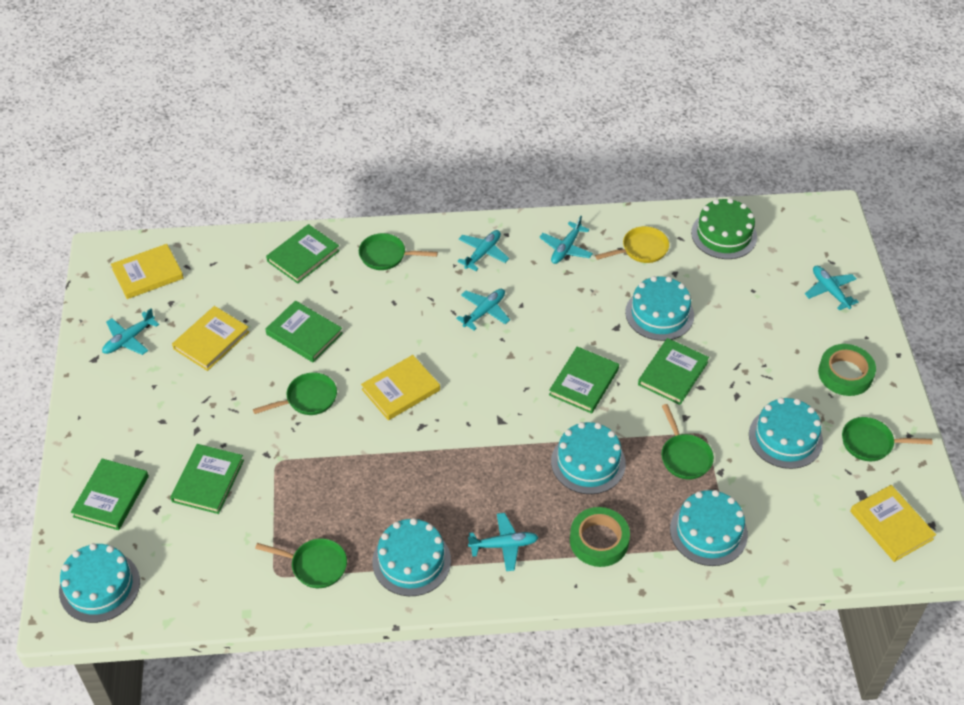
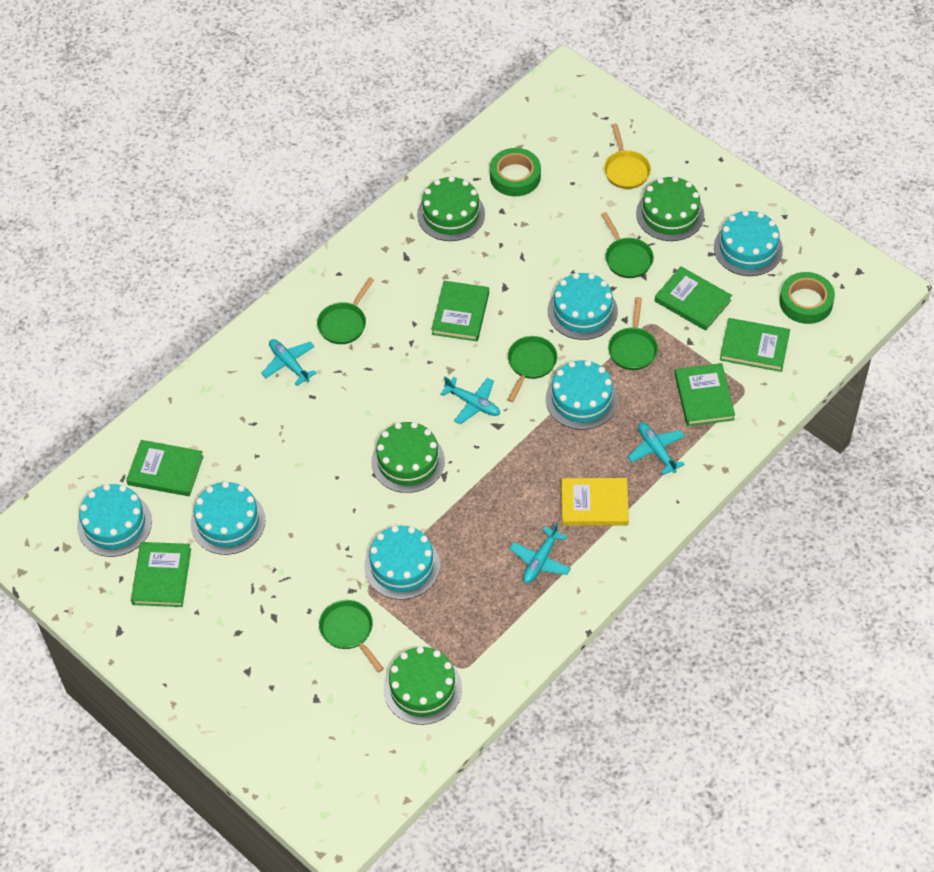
green cake: [691,198,757,259] = 1 -> [371,422,445,493] [384,647,462,725] [417,176,485,241] [636,176,704,241] = 4
turquoise plane: [102,308,159,355] [456,289,510,330] [457,230,509,271] [468,513,539,571] [539,216,593,264] [805,266,859,310] = 6 -> [261,339,316,386] [440,377,500,425] [510,522,571,583] [628,423,685,475] = 4
yellow book: [111,244,183,299] [172,306,249,371] [361,355,440,420] [850,485,936,562] = 4 -> [561,478,629,526] = 1

